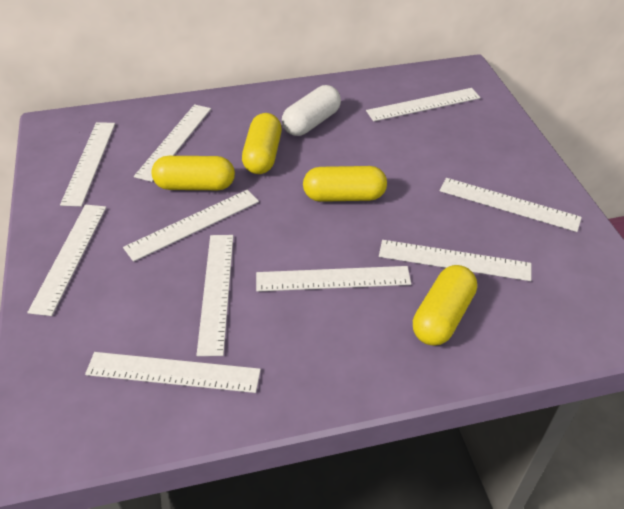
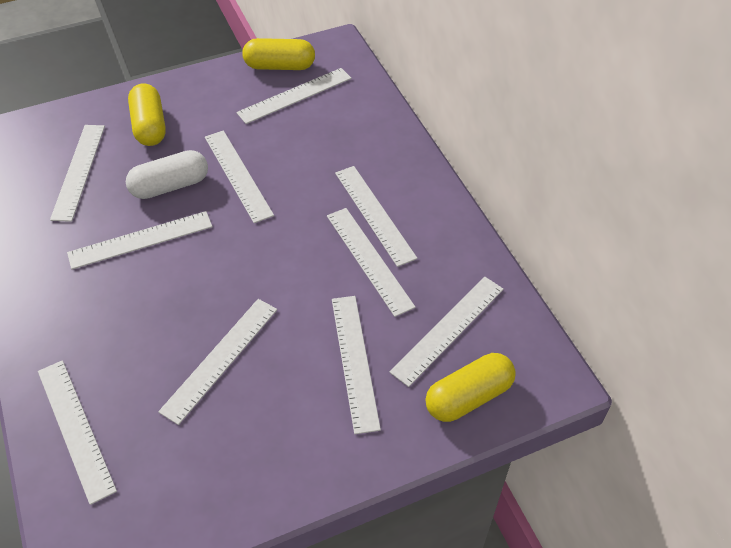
yellow capsule: [152,156,235,190] [242,113,282,174] [303,166,387,202] [413,265,477,345] = 4 -> [128,83,166,146] [242,38,315,70] [425,353,516,422] = 3

